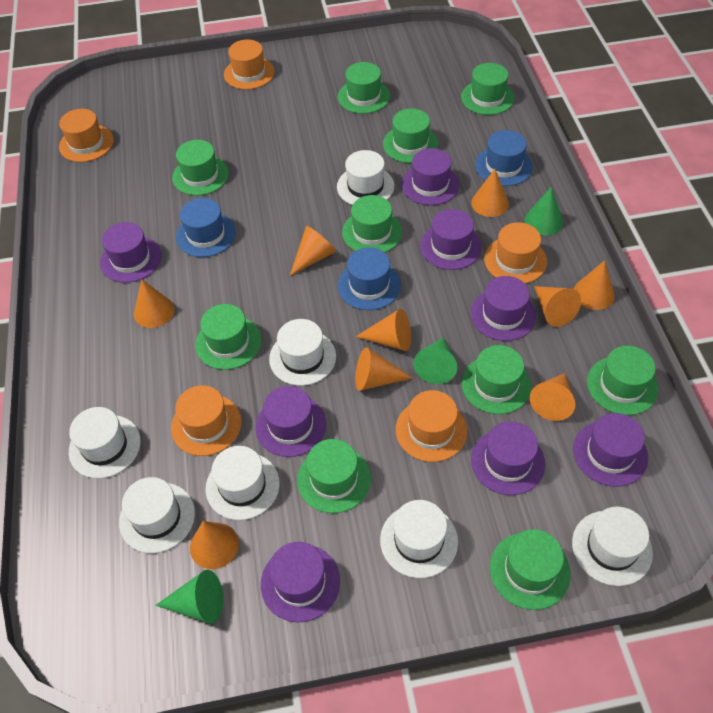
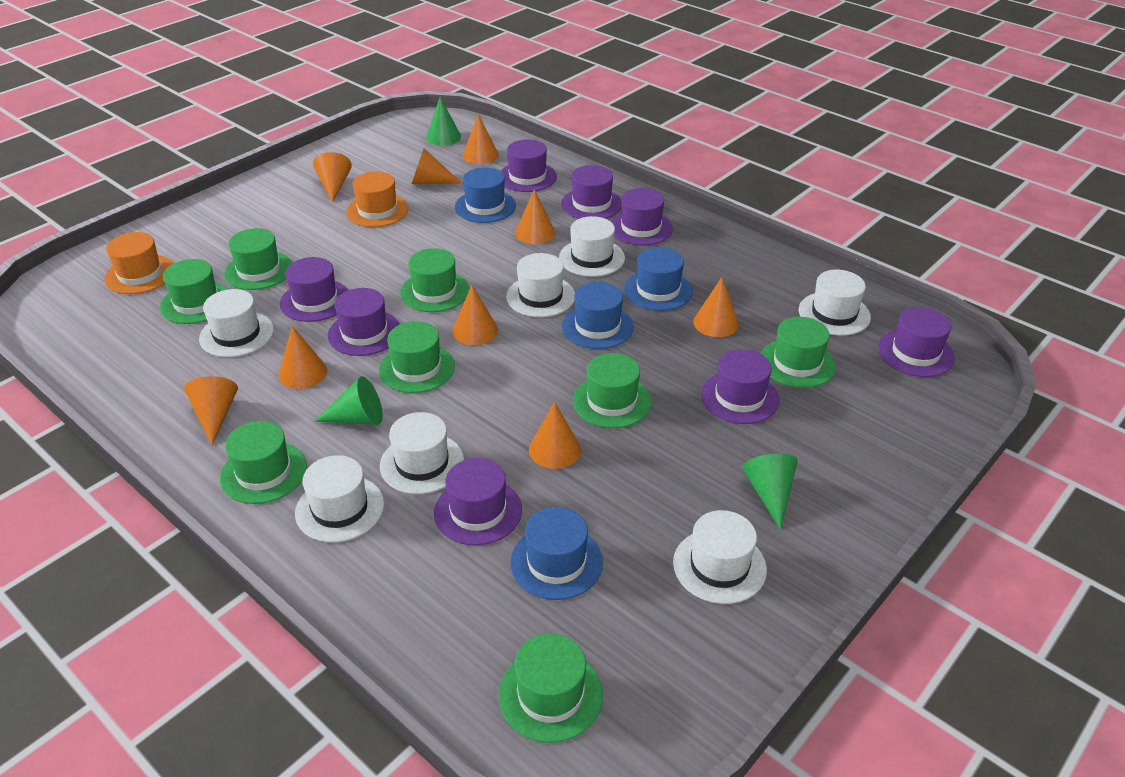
blue hat: [176,198,236,257] [338,247,401,310] [475,130,533,186] = 3 -> [455,167,516,223] [510,507,603,600] [562,282,634,349] [624,247,693,311] = 4
green hat: [172,140,229,196] [195,304,261,370] [297,439,371,513] [338,62,390,114] [342,195,402,253] [383,108,438,163] [461,63,515,115] [462,345,531,414] [490,529,571,610] [587,346,659,415] = 10 -> [160,259,229,324] [220,421,307,504] [224,228,292,290] [379,321,455,393] [400,248,469,312] [498,633,603,743] [573,353,651,428] [761,317,836,388] = 8
orange hat: [59,109,114,162] [171,385,242,456] [224,39,275,90] [396,390,467,462] [484,222,547,284] = 5 -> [104,232,174,294] [346,171,409,227] = 2

